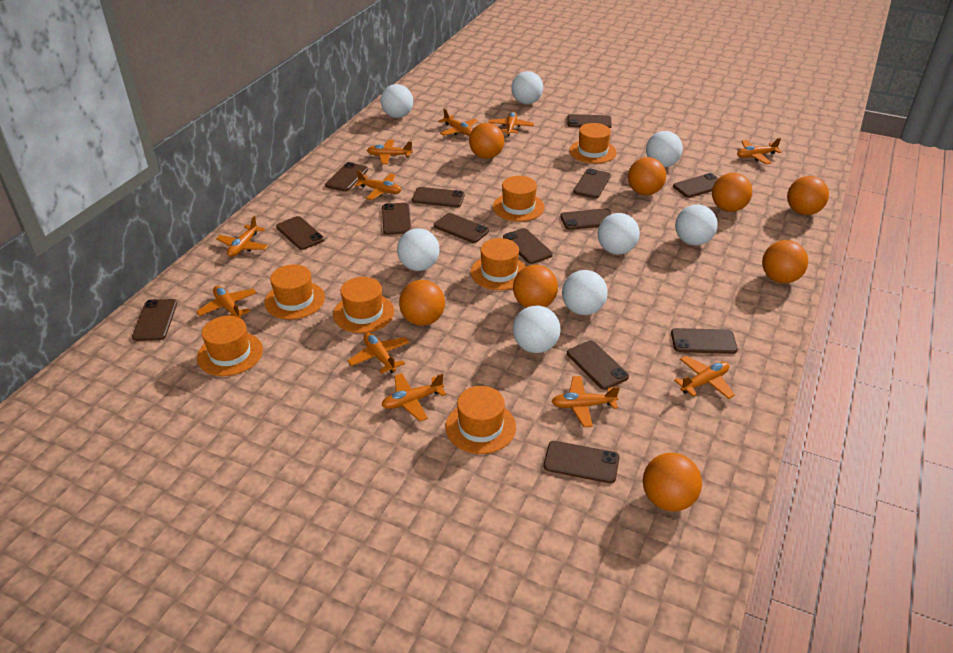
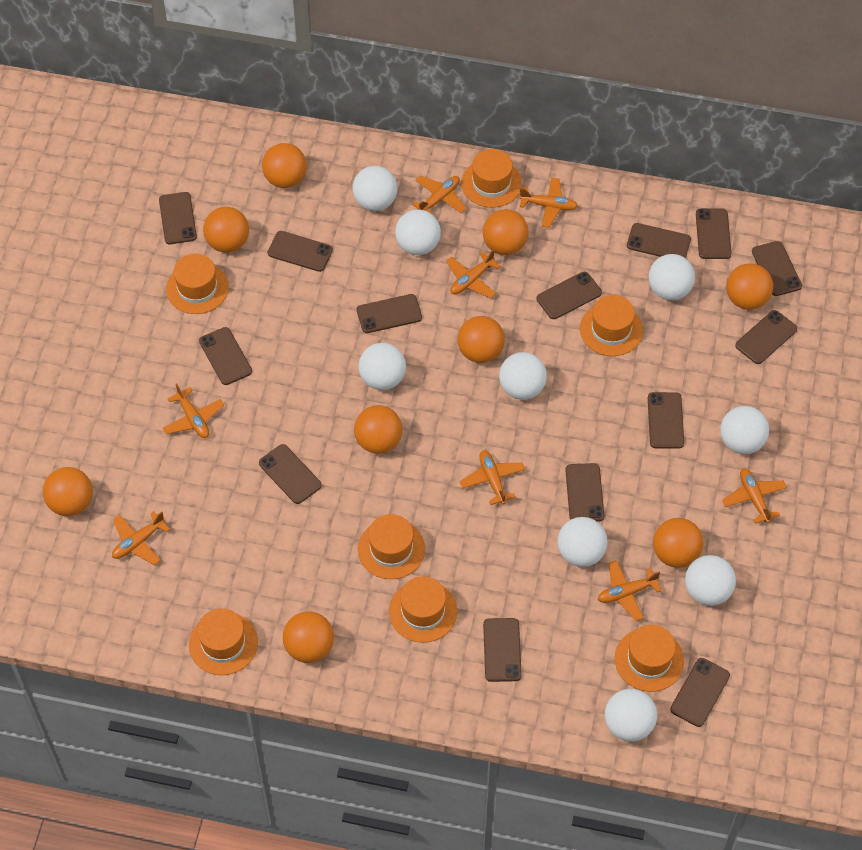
orange ball: [399,280,445,326] [469,123,504,159] [513,265,558,308] [628,157,666,195] [643,453,702,511] [712,173,752,212] [762,240,808,283] [787,176,829,215] = 8 -> [43,467,93,516] [203,207,249,253] [262,143,307,188] [283,611,334,663] [354,405,403,454] [458,316,505,363] [483,209,529,255] [653,518,704,568] [726,263,773,310] = 9
orange plane: [196,286,257,319] [216,216,269,257] [348,333,410,374] [355,170,401,200] [367,140,413,164] [381,373,446,421] [438,109,478,136] [488,111,534,137] [551,376,620,427] [674,356,735,399] [737,138,782,164] = 11 -> [112,511,170,565] [163,384,224,438] [412,176,466,215] [446,249,501,298] [460,450,525,505] [519,178,578,228] [598,560,662,621] [722,468,787,524] = 8
white ball: [380,84,413,118] [397,228,440,271] [511,71,543,104] [513,306,561,353] [562,270,608,315] [598,213,640,255] [646,131,683,167] [675,204,718,246] = 8 -> [352,166,398,211] [359,343,406,390] [395,209,441,255] [499,352,547,400] [557,517,608,567] [605,689,657,742] [648,254,695,300] [685,555,736,606] [720,406,769,454] = 9

